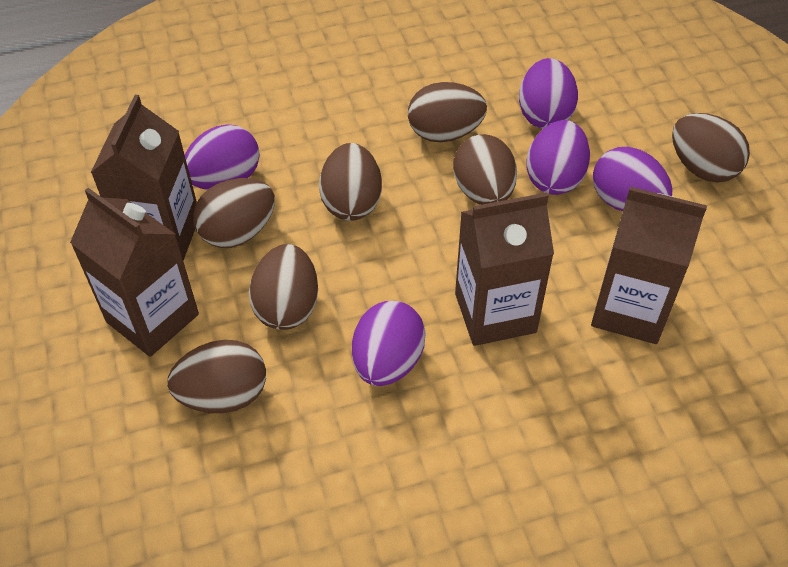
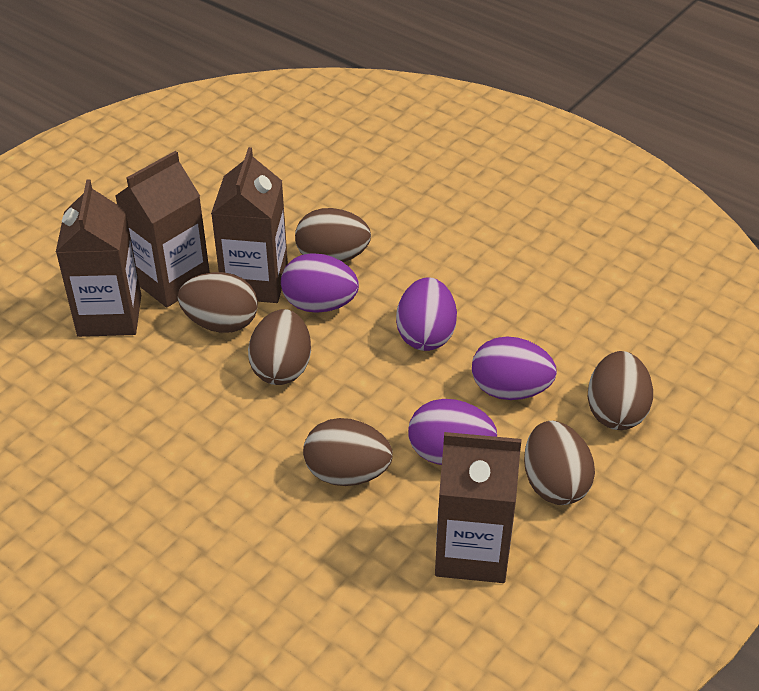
brown egg: [167,340,266,413] [193,178,275,248] [249,244,318,330] [319,143,382,221] [408,82,487,142] [453,134,517,205] [672,113,750,182] = 7 -> [178,272,258,333] [248,309,311,385] [295,208,371,262] [303,418,393,486] [524,421,595,505] [588,351,653,430] = 6
purple egg: [185,124,260,190] [352,301,426,386] [519,58,578,129] [526,120,590,195] [593,147,673,211] = 5 -> [281,253,359,313] [396,277,457,351] [408,399,497,465] [472,336,557,400] = 4

